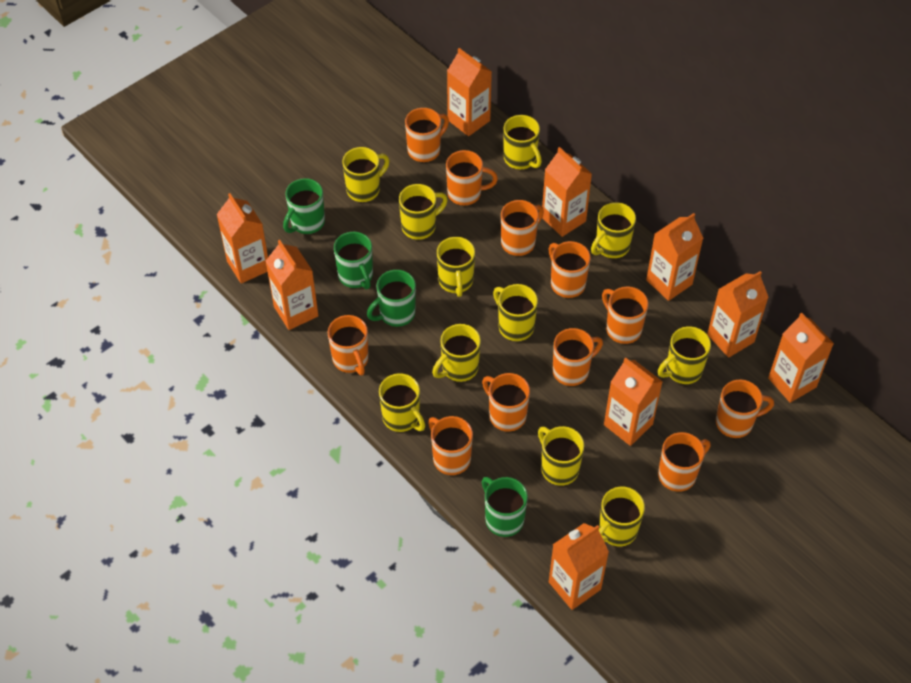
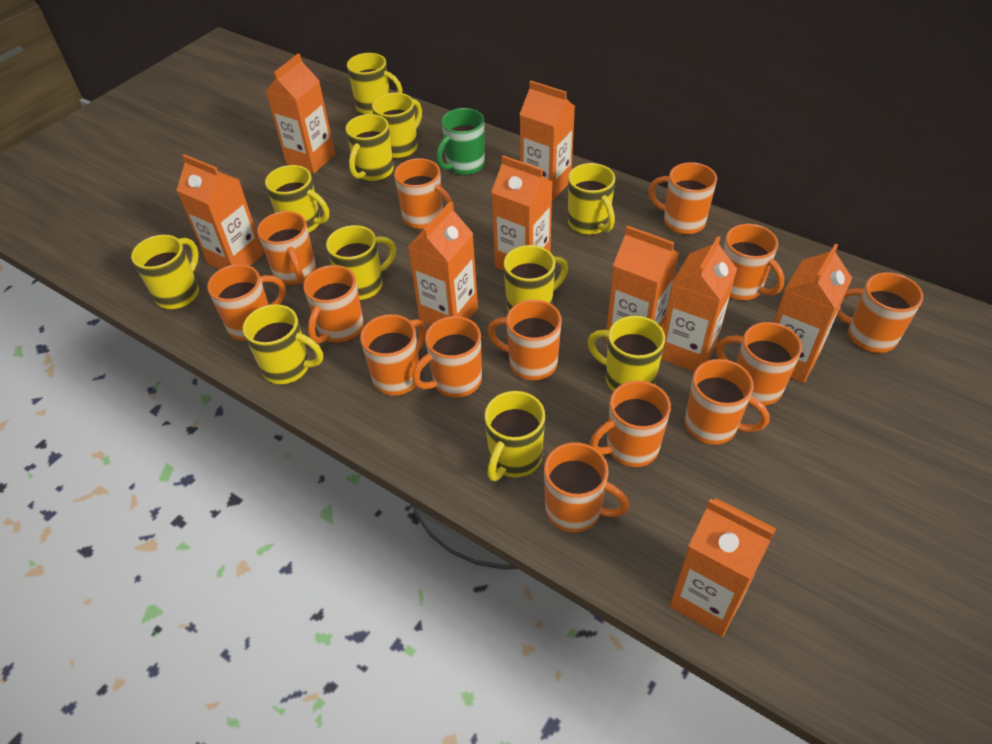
green mug: [283,178,325,234] [334,232,373,289] [367,270,416,327] [482,477,528,537] = 4 -> [436,108,485,175] = 1
orange mug: [328,315,369,375] [405,108,449,162] [428,416,473,475] [446,150,498,206] [482,373,530,432] [501,200,544,256] [549,241,591,298] [553,328,603,386] [602,286,648,344] [658,432,710,492] [716,380,774,438] = 11 -> [207,264,286,342] [257,211,316,285] [303,265,364,344] [360,314,426,396] [394,158,454,229] [412,316,482,398] [487,300,562,380] [544,442,630,532] [589,381,671,467] [648,162,717,235] [685,359,770,445] [716,322,802,405] [723,224,784,301] [836,272,923,353] = 14

